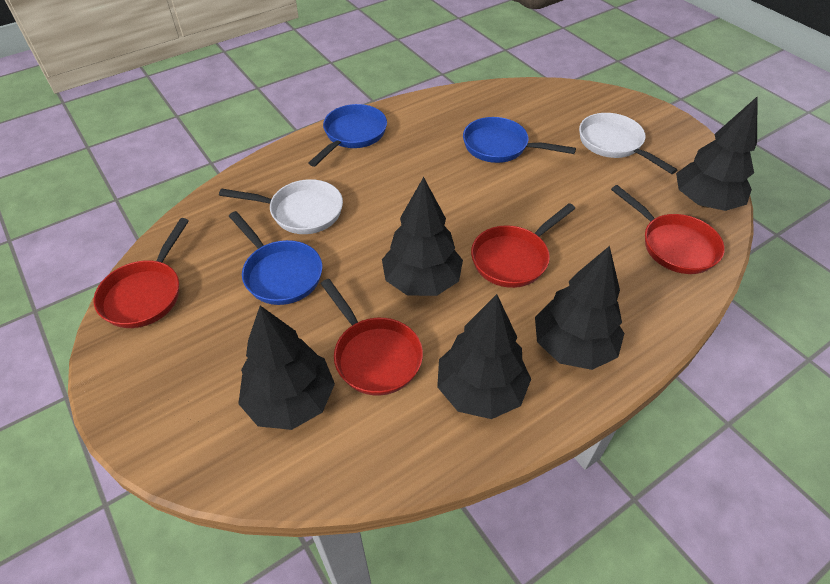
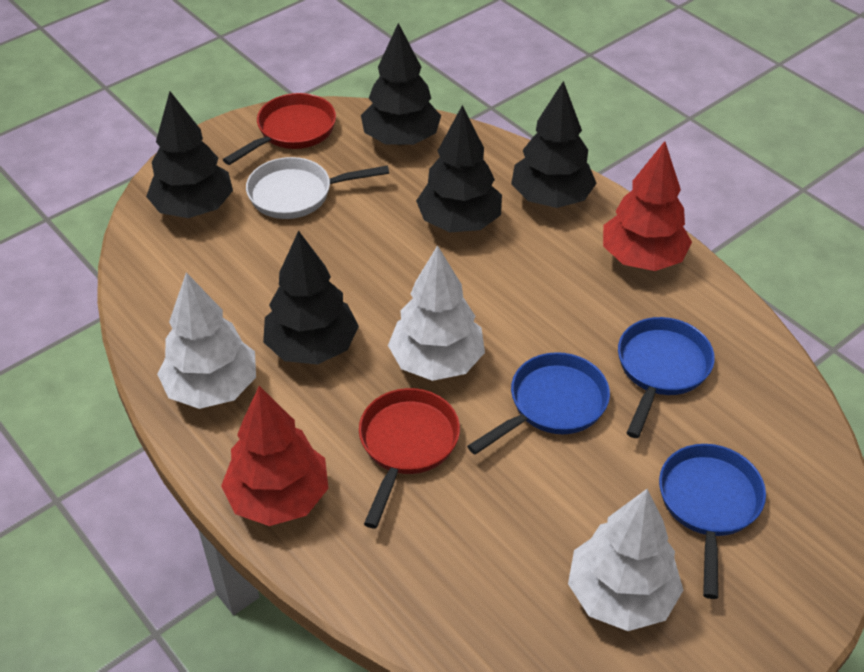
red pan: [93,218,189,328] [321,279,423,395] [471,203,575,288] [611,185,725,274] = 4 -> [223,93,336,165] [359,388,460,528] = 2
red tree: none = 0 -> [221,386,328,526] [603,141,692,271] = 2
white pan: [219,179,343,234] [579,113,677,174] = 2 -> [246,157,389,219] = 1
white tree: none = 0 -> [157,272,256,409] [388,245,485,381] [568,489,683,631] = 3

